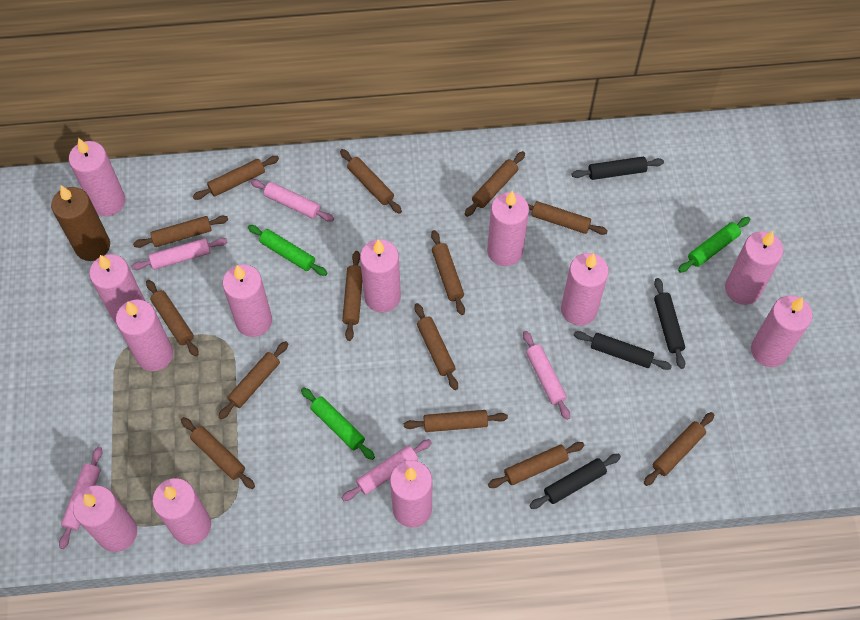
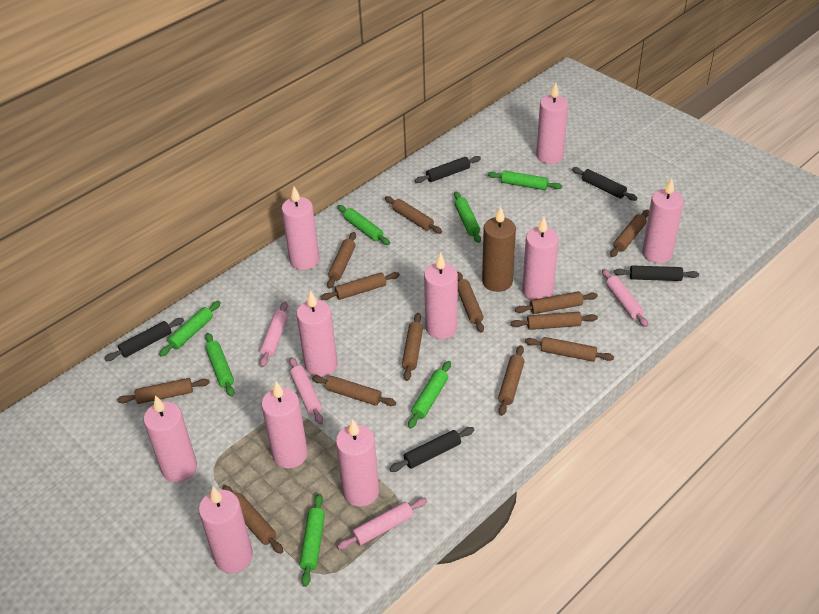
black rolling pin: [529,454,621,509] [572,157,664,180] [574,331,672,370] [654,278,685,369] = 4 -> [104,318,184,361] [389,427,474,472] [415,156,481,183] [572,167,638,201] [614,265,699,281] = 5
brown rolling pin: [133,216,228,248] [146,280,199,357] [181,417,255,489] [193,156,279,200] [218,341,288,419] [340,149,402,214] [342,251,362,341] [404,410,508,432] [414,303,458,390] [431,230,465,315] [465,151,525,217] [488,442,584,488] [528,201,608,235] [644,412,714,486] = 14 -> [117,378,210,404] [222,485,283,554] [312,375,396,406] [321,272,400,300] [327,232,356,289] [385,196,442,234] [402,313,423,381] [457,272,484,333] [498,345,525,416] [511,312,598,330] [515,291,598,314] [525,337,614,362] [610,209,649,257] = 13
green rolling pin: [248,225,327,276] [301,387,375,460] [678,217,750,273] = 3 -> [159,301,221,357] [205,333,234,397] [299,494,325,587] [337,205,390,245] [408,361,451,429] [454,191,481,243] [488,170,562,190] = 7
pink candle: [69,138,125,216] [73,485,137,552] [89,254,145,323] [116,299,173,371] [152,478,211,545] [222,264,272,337] [360,239,401,312] [390,460,432,528] [487,191,529,266] [561,253,609,326] [725,231,784,305] [751,295,813,367] = 12 -> [144,395,197,482] [199,487,253,573] [261,381,308,468] [282,186,319,270] [296,290,337,377] [336,419,379,507] [424,253,458,339] [522,217,559,301] [536,83,568,164] [642,178,684,263] = 10
pink rolling pin: [59,447,102,549] [131,238,227,270] [251,179,334,222] [342,439,432,501] [523,331,570,420] = 5 -> [260,302,288,367] [289,357,323,424] [337,498,427,550] [602,269,648,327] = 4

